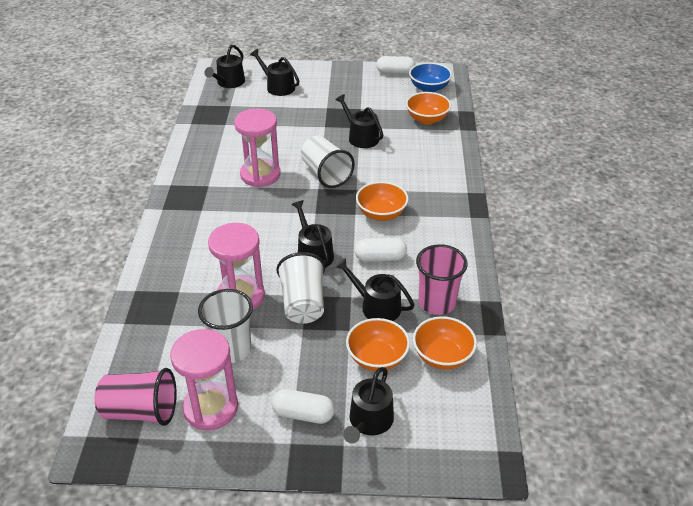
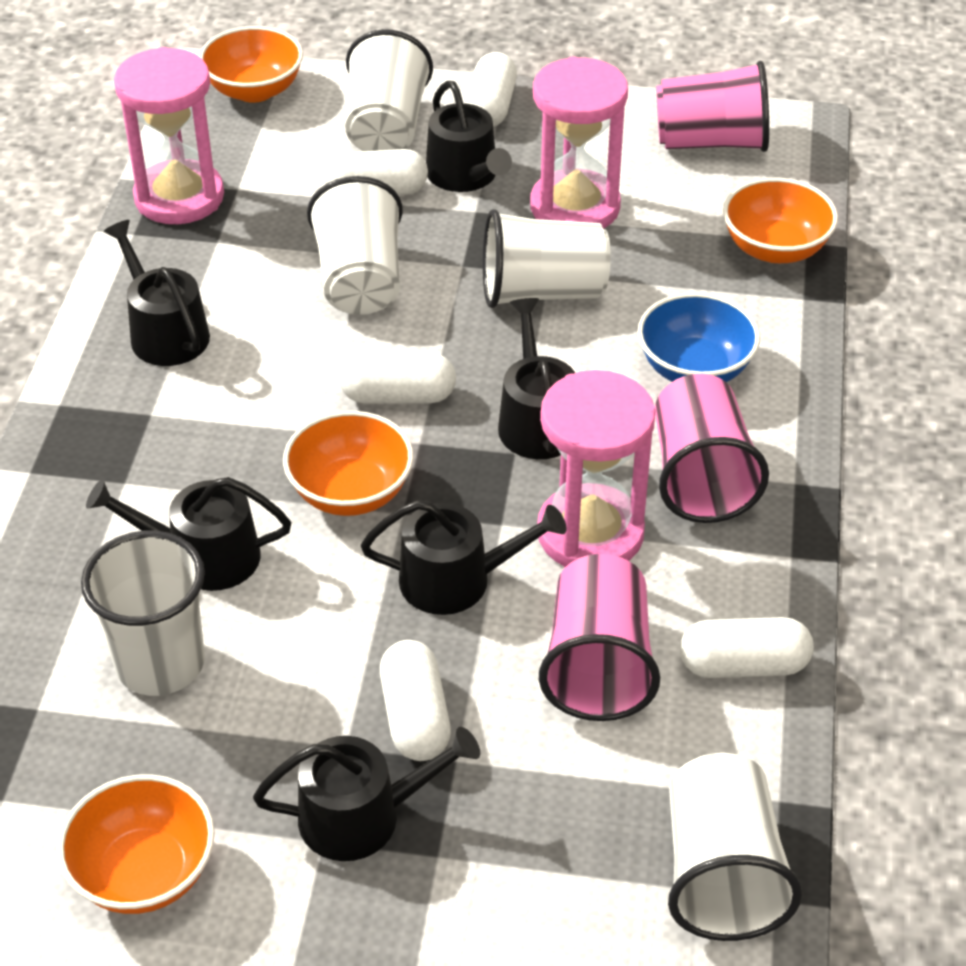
pink cup: [94,368,177,426] [416,244,468,315] = 2 -> [539,554,660,721] [655,374,769,523] [656,61,769,152] = 3
white capsule: [271,389,335,424] [354,238,407,262] [376,56,416,74] = 3 -> [324,149,428,195] [339,353,456,403] [380,640,451,761] [466,52,517,127] [680,617,814,678] = 5
white cup: [198,289,253,363] [276,252,325,324] [301,135,355,188] = 3 -> [81,531,205,696] [307,176,403,315] [345,29,433,151] [483,209,611,308] [668,753,802,941] = 5

